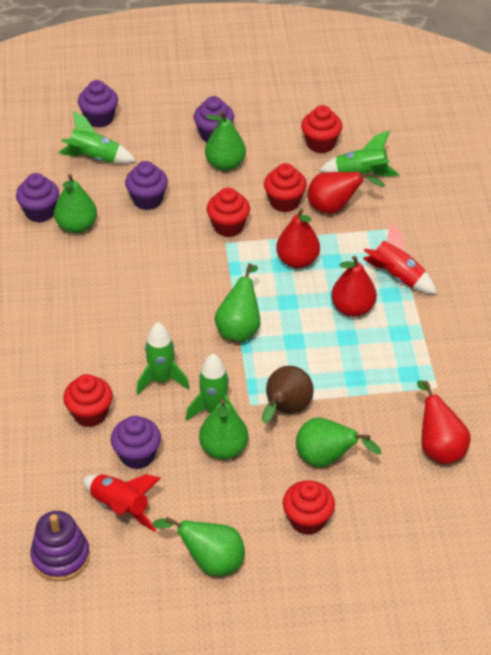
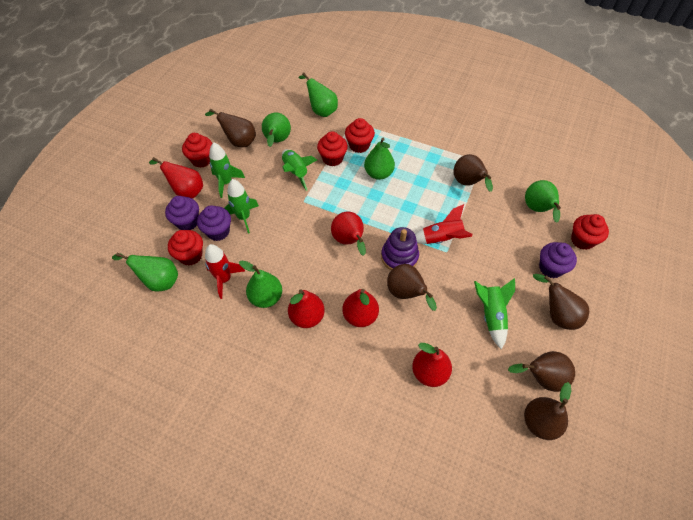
brown pear: [262,366,314,423] = 1 -> [205,108,256,147] [387,264,437,311] [453,154,493,192] [508,351,575,392] [524,382,571,440] [533,274,589,330] = 6
purple cupcake: [16,173,59,222] [78,80,118,128] [111,416,161,469] [125,161,168,210] [194,96,234,142] = 5 -> [165,196,199,230] [197,205,231,241] [539,242,577,278] = 3
red pear: [276,208,320,268] [307,172,385,214] [331,256,377,317] [417,380,471,464] = 4 -> [149,157,203,198] [288,289,325,328] [331,211,366,256] [342,289,379,327] [412,343,452,387] = 5

